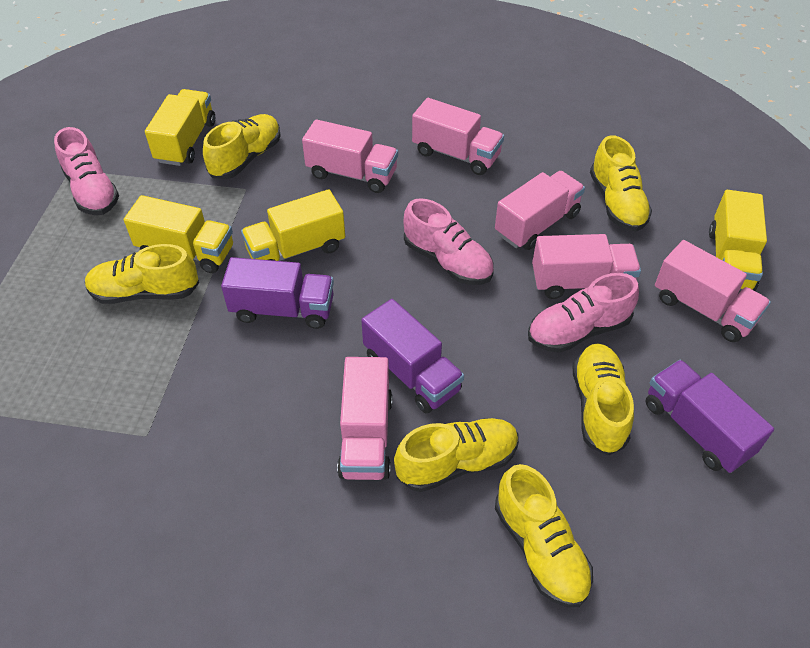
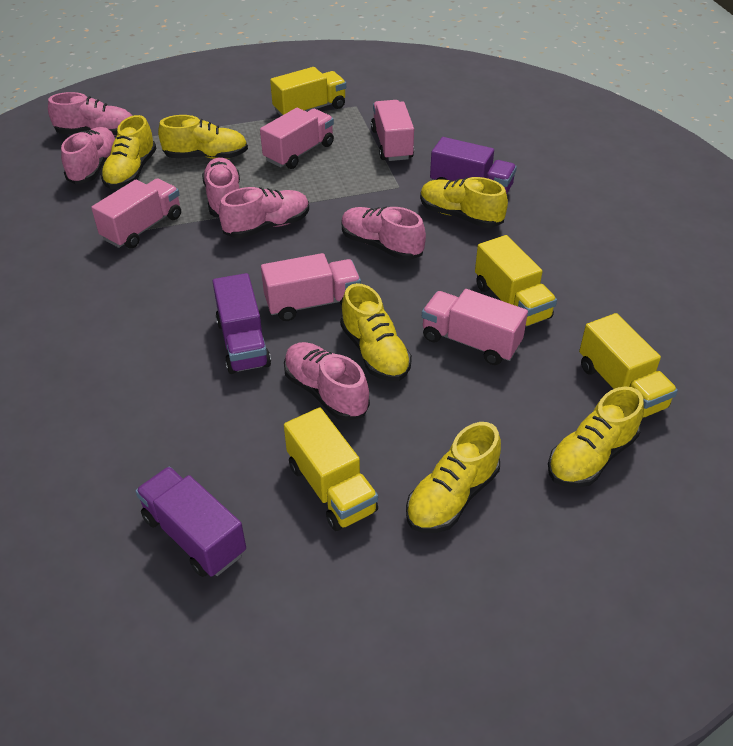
pink shoe: [54,127,119,215] [404,198,494,285] [528,273,639,353] = 3 -> [48,92,132,136] [61,127,116,184] [202,158,240,218] [219,187,309,238] [284,342,370,421] [341,207,426,260] = 6
pink truck: [302,119,398,193] [337,357,393,480] [412,98,504,175] [495,171,585,250] [532,234,641,299] [655,240,771,342] = 6 -> [91,179,181,249] [260,108,334,169] [261,253,361,321] [371,100,414,161] [422,289,528,365] = 5

